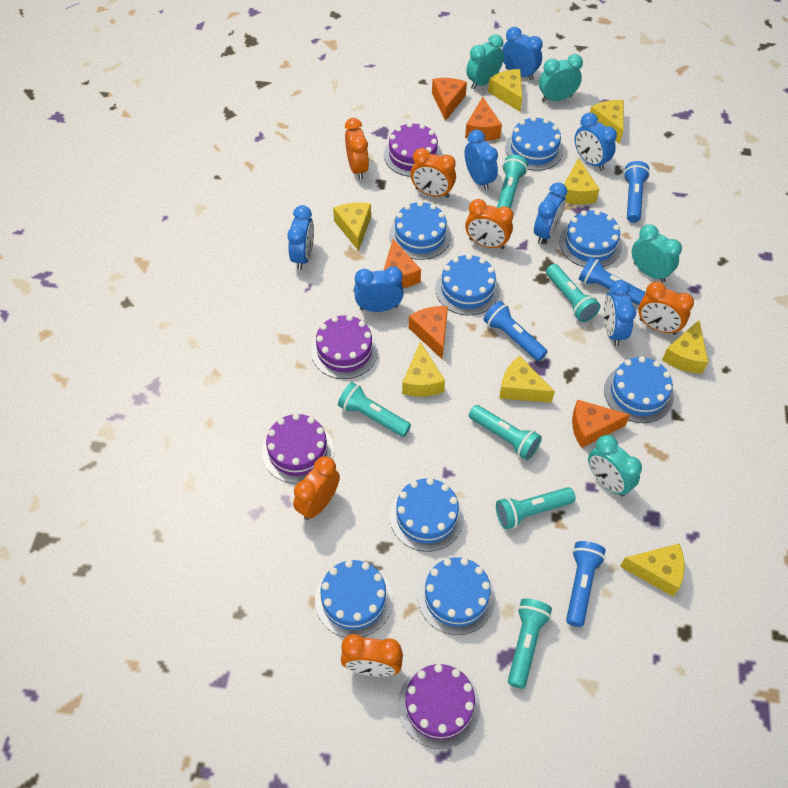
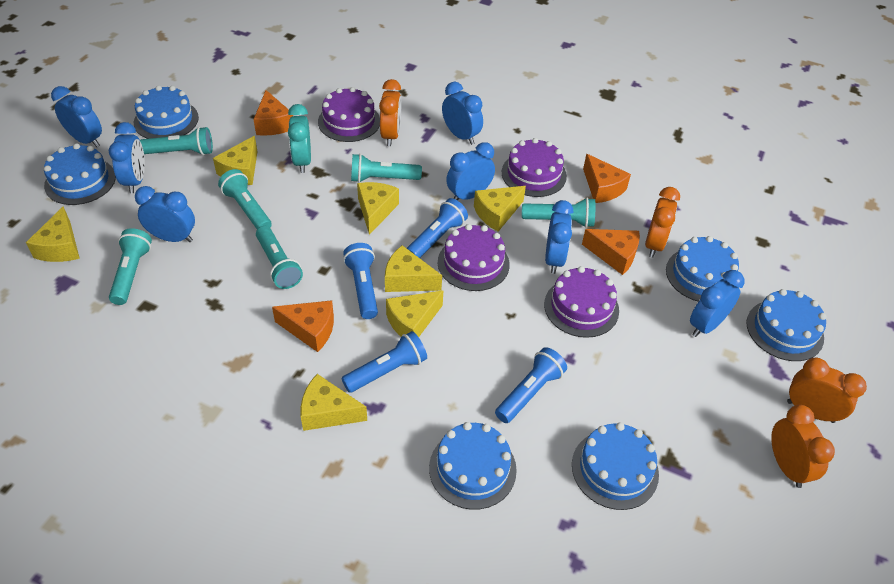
blue cake: [315,560,393,637] [389,201,451,260] [390,478,464,552] [418,557,495,635] [435,254,500,315] [505,116,564,171] [559,210,622,267] [604,356,674,423] = 8 -> [44,143,116,205] [134,85,199,139] [429,422,517,510] [572,422,659,510] [666,236,739,301] [746,289,827,361] = 6
orange cheese: [383,239,421,288] [409,306,448,359] [432,78,467,121] [465,97,502,141] [572,400,630,448] = 5 -> [253,90,293,136] [272,300,334,352] [582,229,640,275] [583,154,631,203] = 4
orange clock: [293,456,340,520] [341,634,403,677] [345,118,369,180] [410,148,456,198] [465,199,513,249] [638,282,694,335] = 6 -> [379,79,401,146] [645,187,680,258] [771,405,835,488] [787,357,867,423] = 4
turquoise clock: [466,34,504,89] [539,54,583,102] [588,435,642,497] [632,224,682,282] = 4 -> [288,104,311,173] = 1
yellow cheese: [333,202,371,251] [402,342,445,397] [488,69,522,112] [499,356,555,403] [564,158,600,205] [590,100,624,144] [620,543,685,597] [662,320,708,374] = 8 -> [26,206,80,262] [213,136,258,185] [301,374,367,431] [357,182,399,235] [385,245,442,292] [386,290,443,337] [474,186,526,231] = 7

